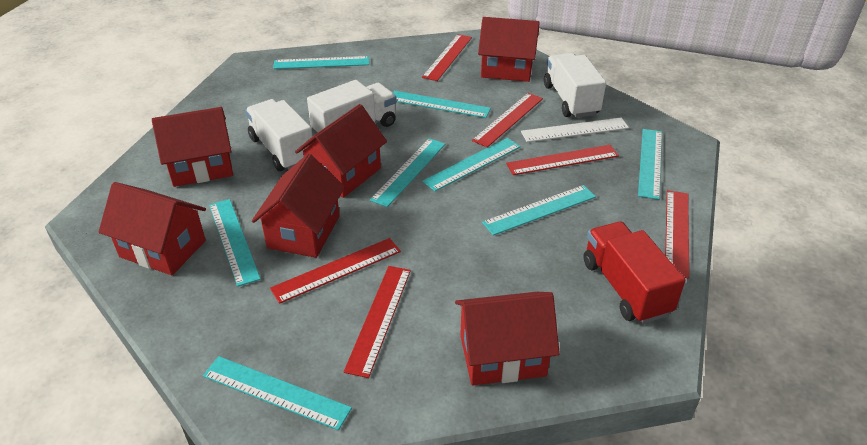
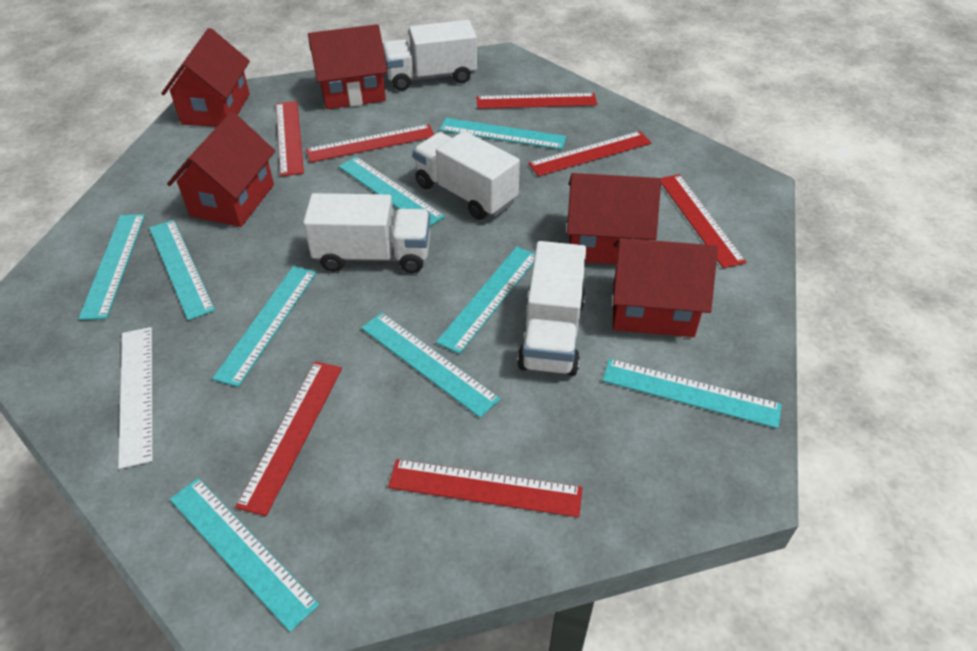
red house: [99,182,206,275] [152,107,233,187] [252,154,345,258] [295,104,387,198] [455,292,560,385] [478,17,540,82] = 6 -> [161,28,250,127] [167,112,275,227] [308,24,388,109] [567,173,661,264] [613,238,718,337] = 5
red ruler: [270,238,401,304] [344,266,411,378] [422,34,472,81] [472,93,543,147] [506,145,619,175] [665,190,689,278] = 6 -> [235,361,342,516] [276,101,304,176] [306,124,434,163] [388,459,582,517] [476,93,597,109] [528,131,652,176] [661,174,746,268] = 7
red truck: [583,222,685,324] = 1 -> none = 0
turquoise ruler: [203,356,352,430] [209,199,261,287] [273,56,369,69] [370,138,445,207] [393,91,491,118] [422,138,521,191] [482,185,596,236] [638,129,662,200] = 8 -> [78,214,145,320] [149,220,215,321] [170,478,319,632] [212,266,317,387] [339,157,445,226] [361,313,500,418] [436,247,535,354] [440,118,566,150] [602,359,782,428] = 9
white truck: [245,99,313,171] [307,80,397,134] [544,53,606,118] = 3 -> [303,193,430,273] [383,20,477,91] [413,131,520,220] [517,241,586,376] = 4

